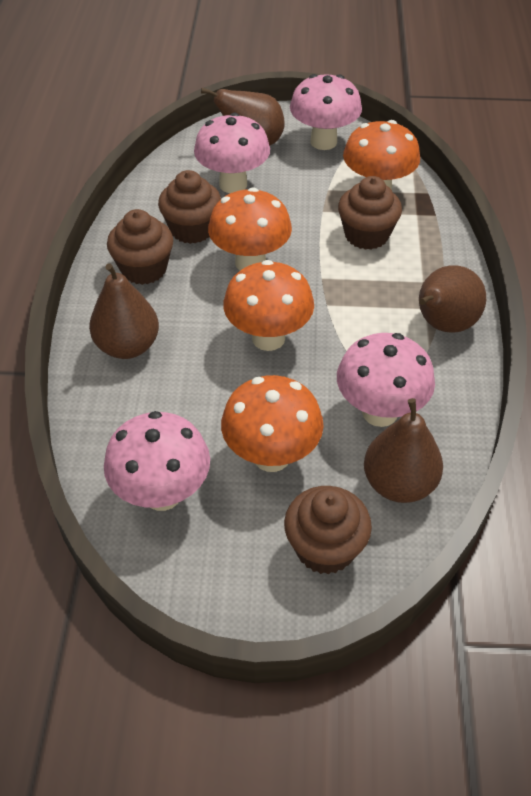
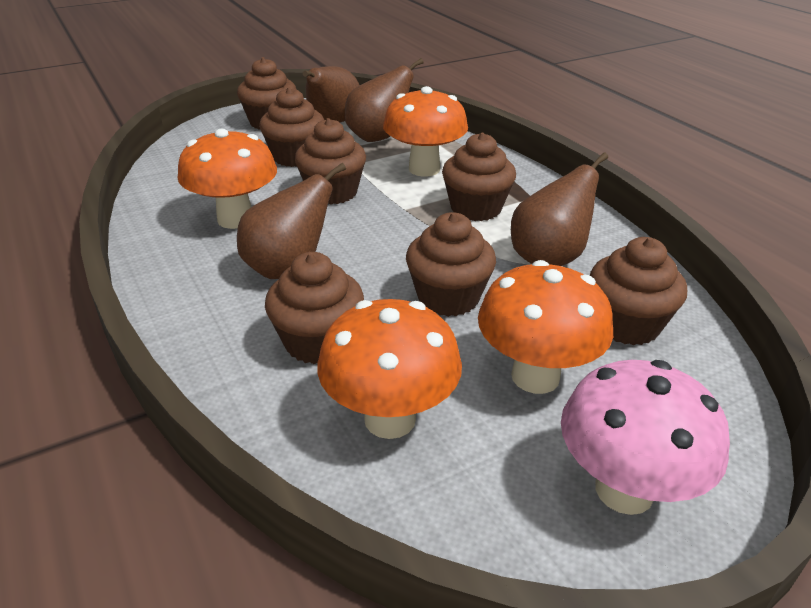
brown cupcake: [107,209,173,285] [158,170,221,244] [284,486,372,574] [338,176,402,250] = 4 -> [237,57,296,130] [259,87,324,167] [265,252,364,364] [295,118,366,205] [406,212,496,317] [442,133,516,221] [590,237,687,345] = 7
pink mushroom: [104,411,210,511] [194,113,270,193] [290,74,362,150] [337,333,435,427] = 4 -> [561,360,730,515] = 1

